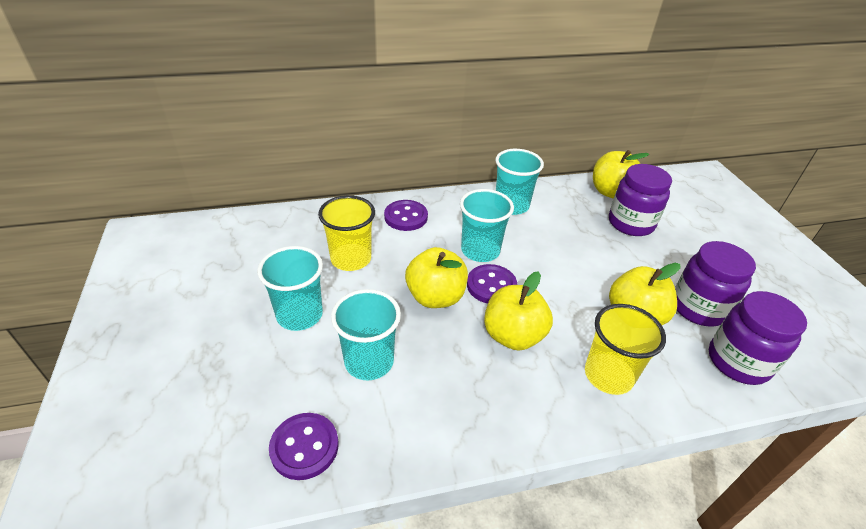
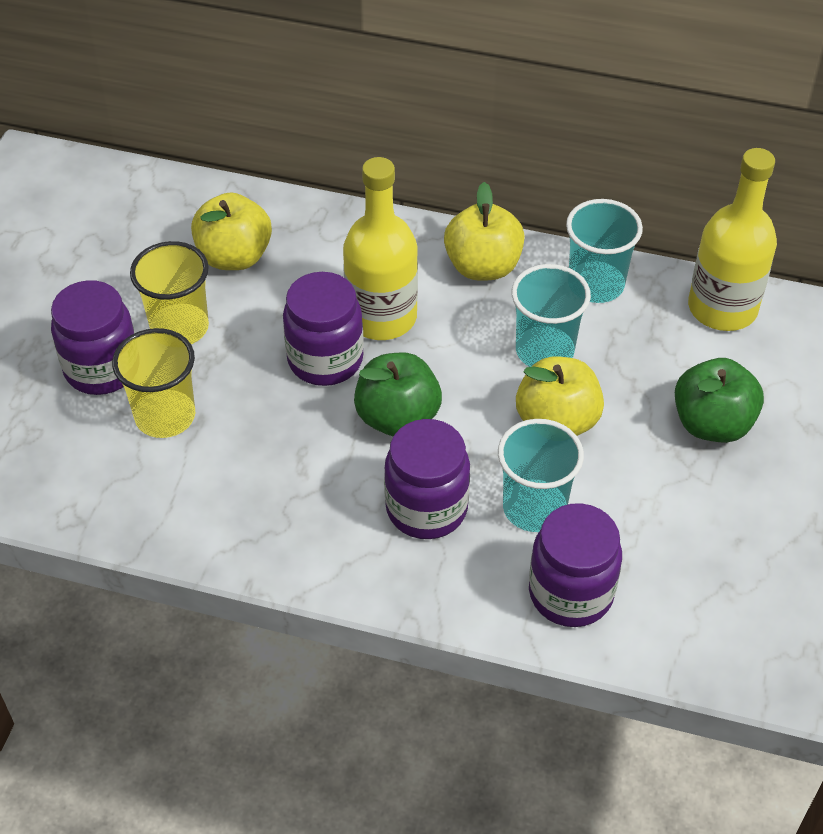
green apple: none = 0 -> [354,352,442,436] [675,358,764,443] = 2
purple button: [269,413,339,480] [384,200,428,231] [467,264,517,303] = 3 -> none = 0
purple jar: [609,164,672,236] [675,241,756,327] [709,291,807,385] = 3 -> [51,280,135,395] [283,272,364,386] [384,419,470,539] [529,503,622,627] = 4
turquoise cup: [257,246,323,331] [331,289,401,380] [460,189,514,262] [495,149,544,215] = 4 -> [498,419,584,532] [512,264,591,367] [566,199,643,303] = 3
yellow apple: [405,247,468,308] [484,271,553,351] [593,150,649,199] [609,263,680,325] = 4 -> [191,192,272,270] [444,182,525,281] [516,356,604,436] = 3
yellow bottle: none = 0 -> [343,157,418,340] [688,148,777,331] = 2

